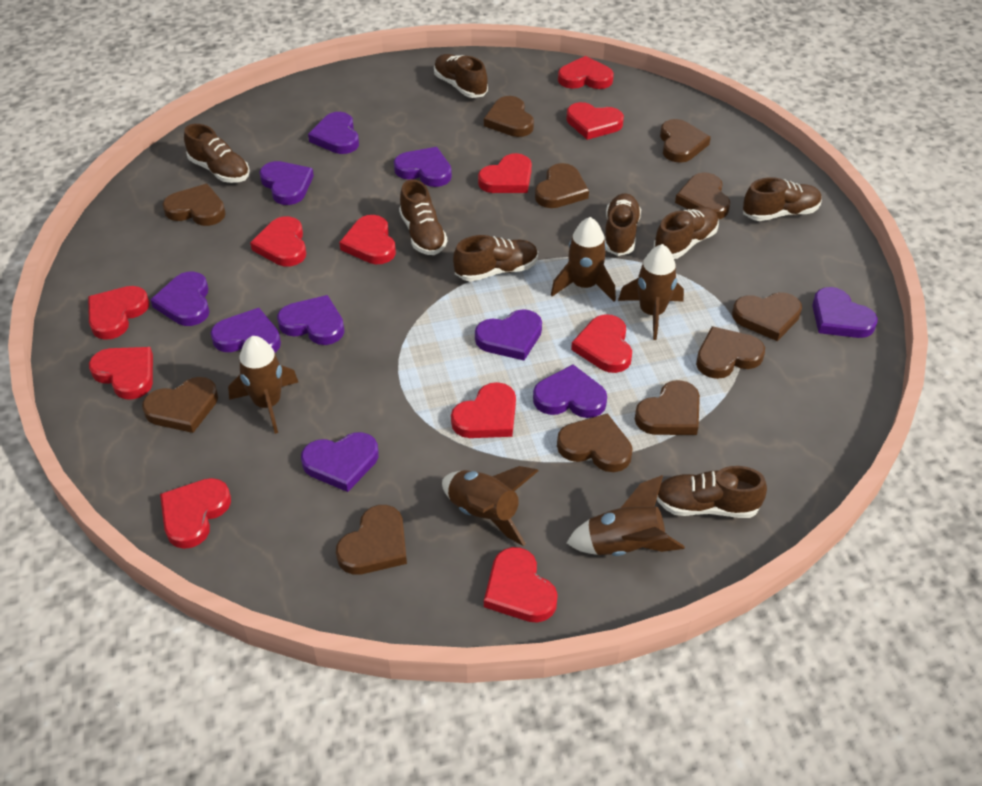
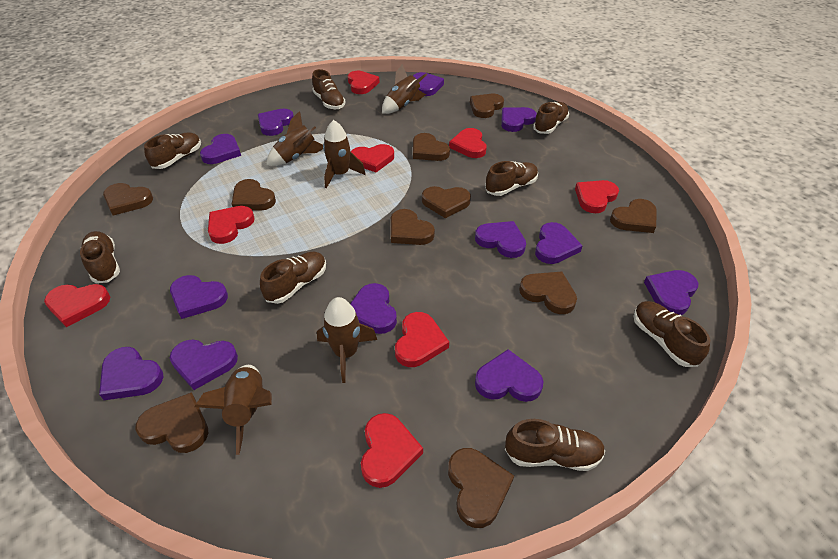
brown heart: [142,377,218,433] [163,184,226,226] [336,505,407,575] [484,96,534,137] [535,163,589,208] [557,413,633,472] [635,380,700,435] [660,119,711,163] [675,173,730,219] [696,326,765,379] [732,292,802,341] = 11 -> [103,183,153,216] [136,392,208,453] [232,179,276,211] [391,209,435,245] [413,133,450,161] [422,186,471,218] [448,448,514,528] [470,94,504,118] [519,271,577,314] [610,199,657,233] = 10
purple heart: [150,272,210,326] [210,308,281,353] [259,161,314,205] [277,295,345,345] [301,432,379,492] [308,112,359,154] [394,147,452,187] [475,309,542,360] [533,364,607,418] [812,287,878,338] = 10 -> [99,347,164,400] [170,275,228,319] [170,339,238,390] [200,134,241,164] [258,109,294,136] [350,283,397,334] [413,72,444,96] [475,221,526,258] [475,349,544,402] [501,107,537,132] [535,222,583,264] [644,270,698,315] = 12
red heart: [88,286,149,340] [89,347,153,400] [160,478,231,549] [250,216,306,266] [339,215,396,264] [451,382,516,438] [478,153,532,193] [484,547,558,623] [558,56,614,89] [566,102,624,140] [571,314,632,373] = 11 -> [44,284,110,327] [208,206,255,244] [348,71,380,94] [351,144,394,172] [361,413,423,488] [395,312,449,367] [449,128,487,158] [575,180,619,213] = 8

